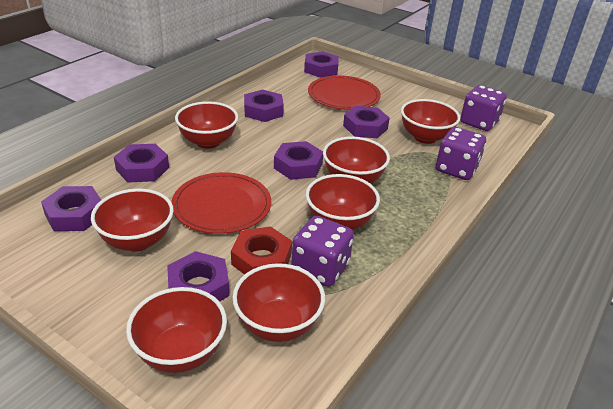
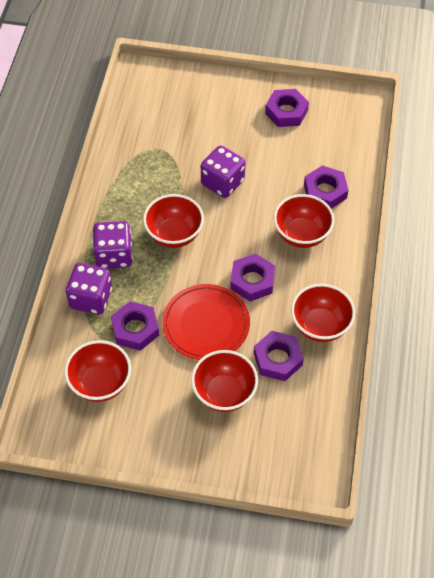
purple nut: [41,186,101,231] [114,144,169,183] [167,251,229,301] [244,90,284,122] [274,141,323,180] [304,51,339,78] [343,106,390,138] = 7 -> [111,301,159,351] [230,253,275,301] [254,331,304,381] [265,89,309,127] [304,165,348,209] = 5
red bowl: [91,188,174,251] [126,287,227,373] [175,101,238,149] [232,263,325,342] [305,174,380,230] [323,137,390,184] [401,99,461,144] = 7 -> [64,340,131,402] [143,194,204,248] [191,350,258,412] [274,194,334,248] [291,284,355,342] = 5
red nut: [231,226,292,275] = 1 -> none = 0
red plate: [171,172,271,234] [308,75,381,110] = 2 -> [162,284,250,360] = 1

